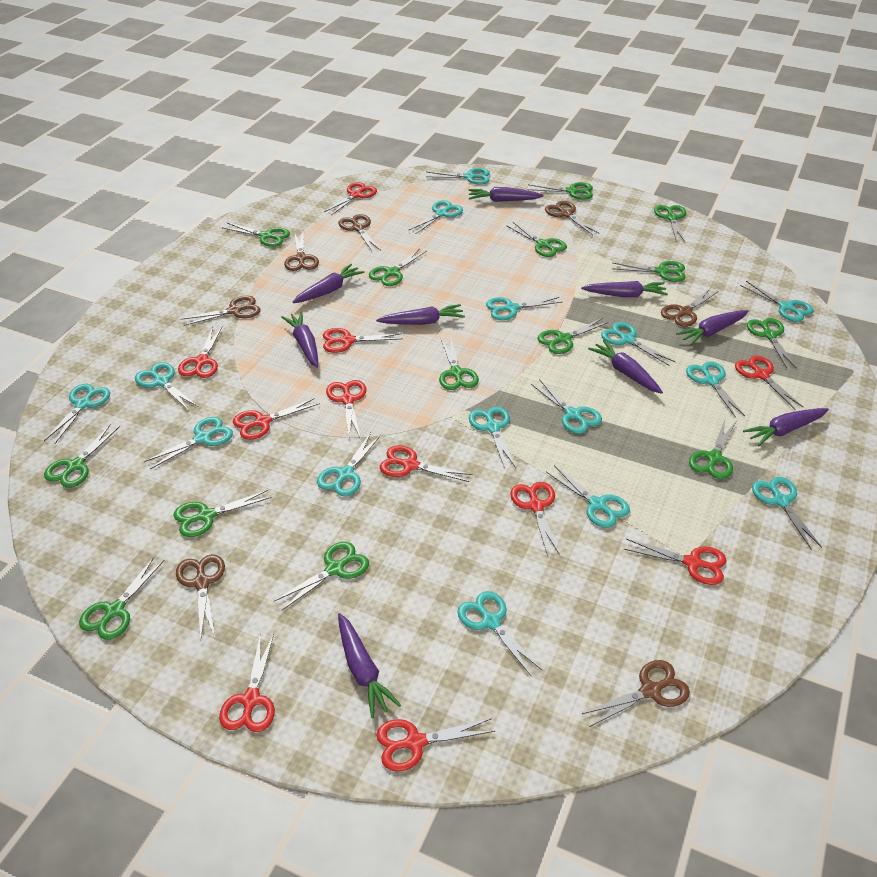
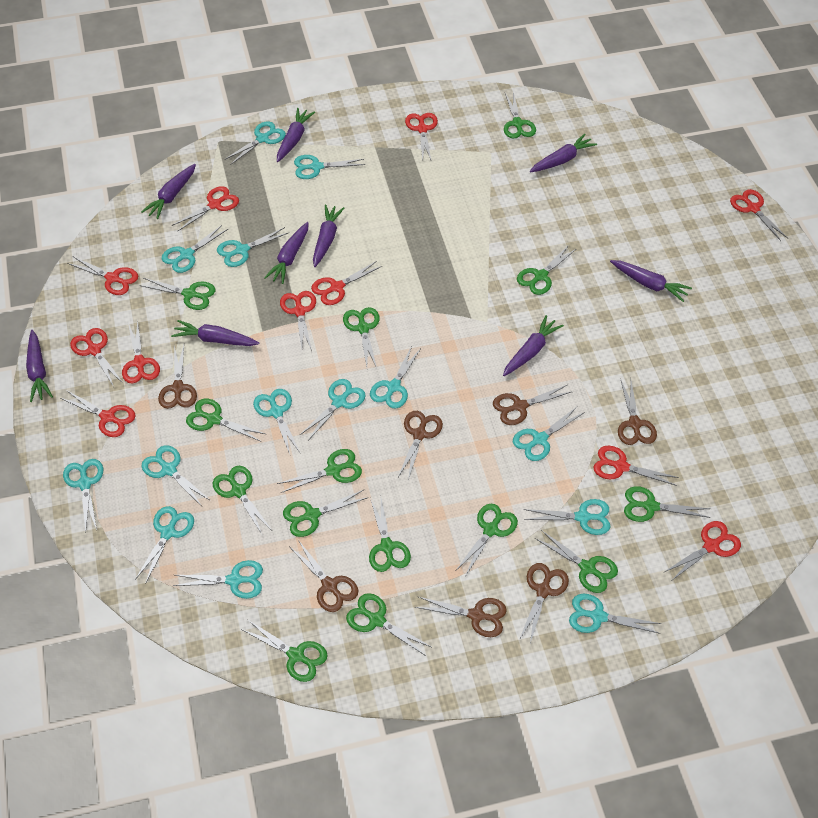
turquoise scissors: [44,384,110,444] [135,362,199,411] [144,417,233,469] [317,433,381,496] [409,200,463,234] [426,168,490,185] [457,591,542,676] [469,407,516,468] [486,297,562,320] [531,379,602,434] [546,465,630,528] [601,322,676,366] [686,361,745,418] [740,281,813,322] [752,477,822,549] = 15 -> [63,459,103,532] [135,506,194,584] [141,445,211,506] [162,225,228,273] [173,560,263,599] [217,227,289,267] [224,121,286,165] [253,389,300,454] [294,155,365,179] [300,379,366,441] [370,346,421,408] [513,406,585,461] [524,499,610,535] [569,593,661,634] = 14

